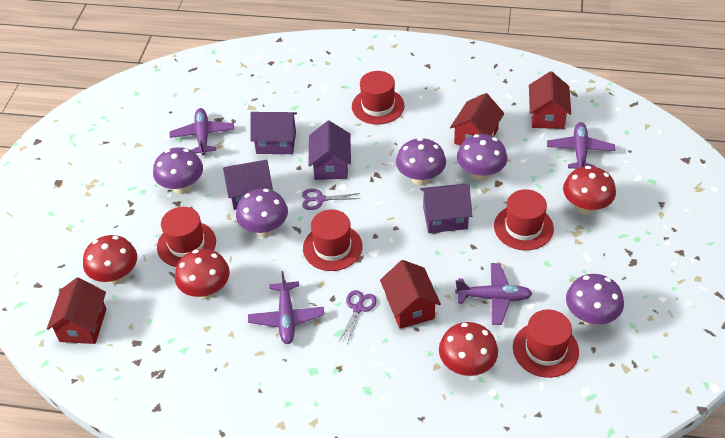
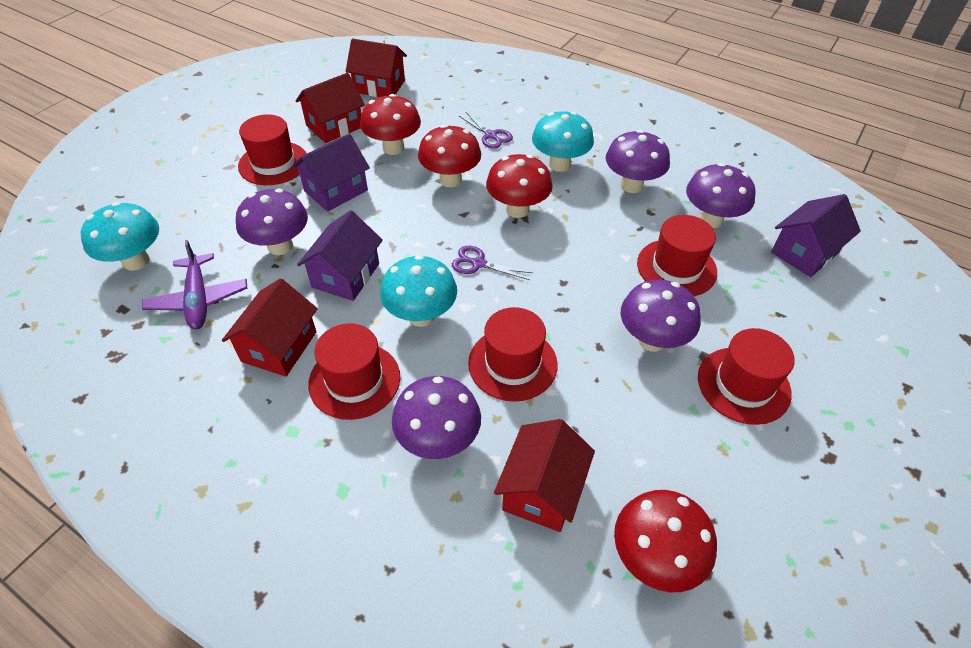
purple house: [223,160,273,210] [251,112,297,154] [308,121,351,180] [420,184,472,233] = 4 -> [292,134,370,212] [297,210,383,301] [771,194,861,277] = 3
purple plane: [169,108,234,155] [248,271,324,344] [455,263,533,325] [547,122,615,169] = 4 -> [142,240,248,330] = 1
turquoise mushroom: none = 0 -> [81,202,159,271] [380,255,457,327] [532,111,594,172] = 3

